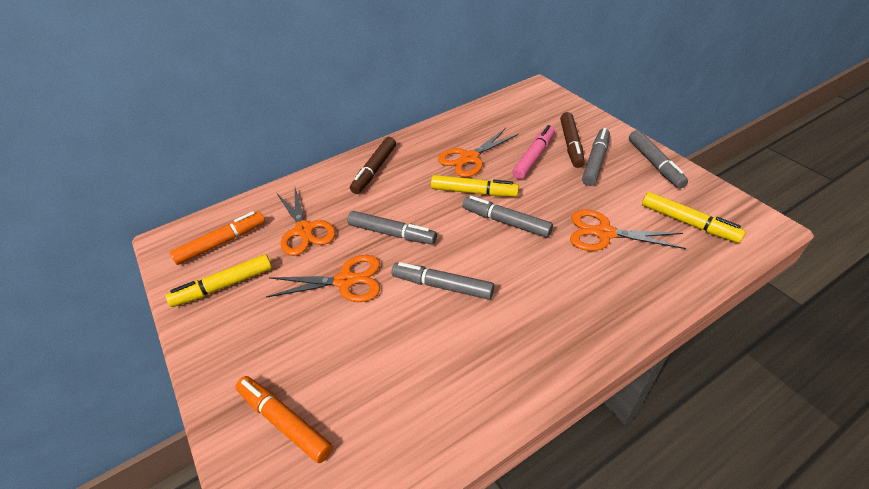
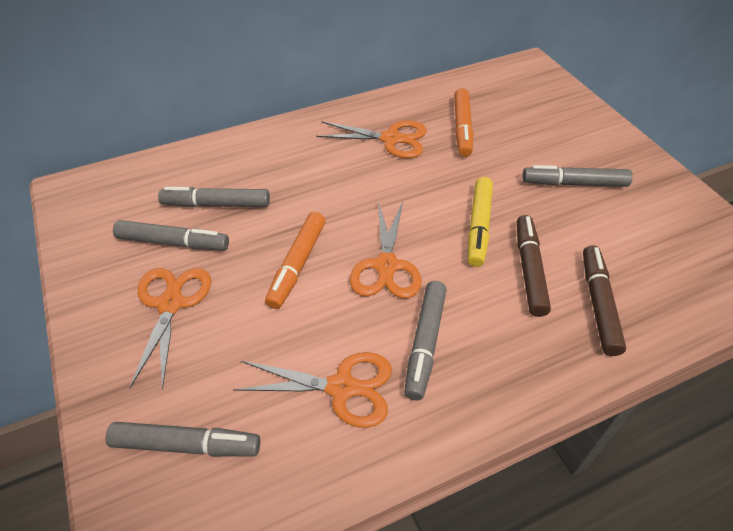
pink marker: [512,125,555,179] = 1 -> none = 0
yellow marker: [166,254,272,307] [431,175,519,197] [642,192,746,243] = 3 -> [468,177,493,267] = 1

